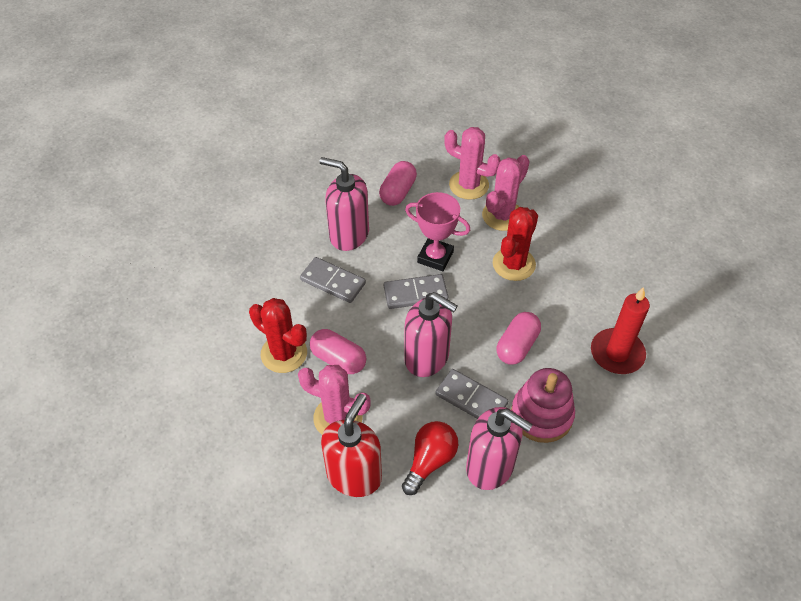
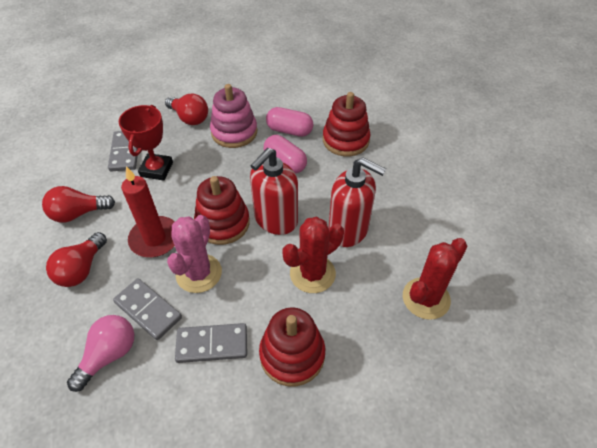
pink cactus: [298,365,371,434] [444,127,501,200] [482,155,530,231] = 3 -> [167,215,222,293] = 1
pink capsule: [310,329,366,374] [379,161,417,206] [497,312,541,365] = 3 -> [264,135,307,174] [266,107,313,137] = 2
pink light bulb: none = 0 -> [67,315,134,392] = 1
pink soap dispenser: [320,157,369,251] [404,292,458,377] [466,407,533,490] = 3 -> none = 0
pink trophy: [405,192,470,271] = 1 -> none = 0
red light bulb: [402,421,458,495] = 1 -> [42,186,115,223] [46,232,107,287] [165,94,208,125] = 3
red soap dispenser: [321,394,382,497] = 1 -> [250,148,298,235] [329,157,386,247] = 2
red stacking toy: none = 0 -> [194,176,250,245] [259,307,325,386] [323,92,370,156] = 3
red trophy: none = 0 -> [119,105,173,180] = 1

